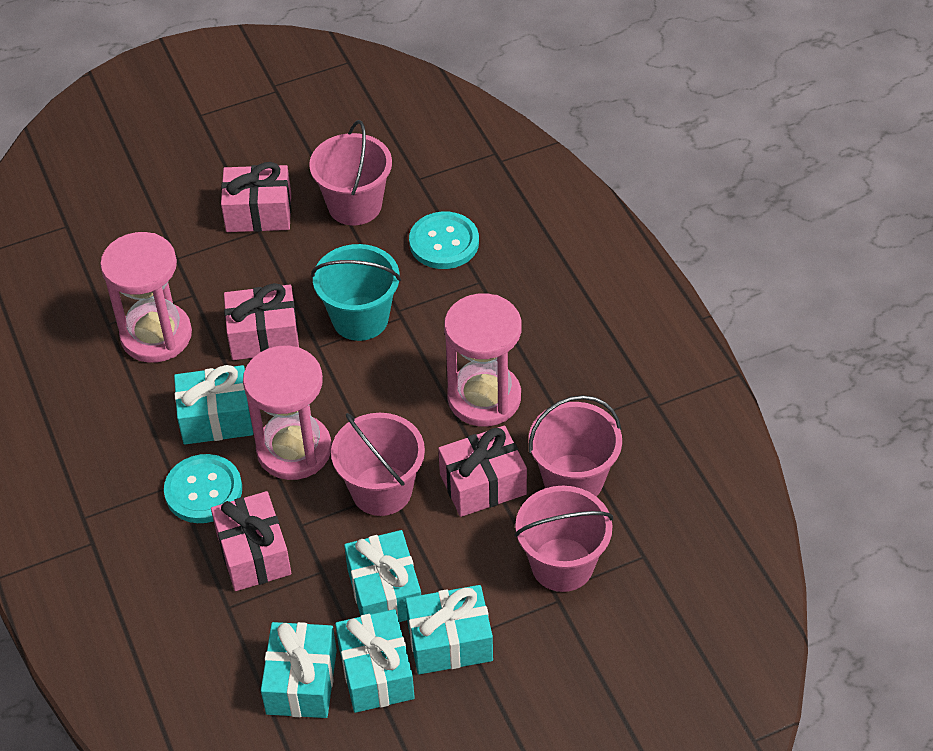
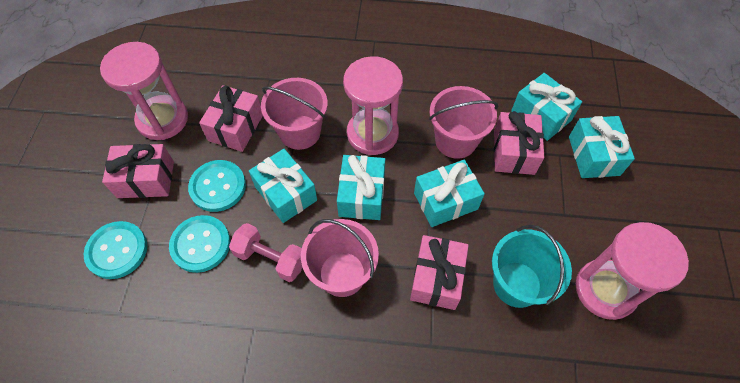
pink bucket: [309,120,392,225] [331,413,425,516] [514,486,613,592] [529,395,622,496] = 4 -> [261,78,328,150] [301,219,379,297] [429,86,498,159] = 3
pink dumbbell: none = 0 -> [229,223,302,282] = 1
turquoise button: [164,454,242,523] [409,212,479,269] = 2 -> [84,221,147,279] [169,215,230,273] [188,160,246,212] = 3

